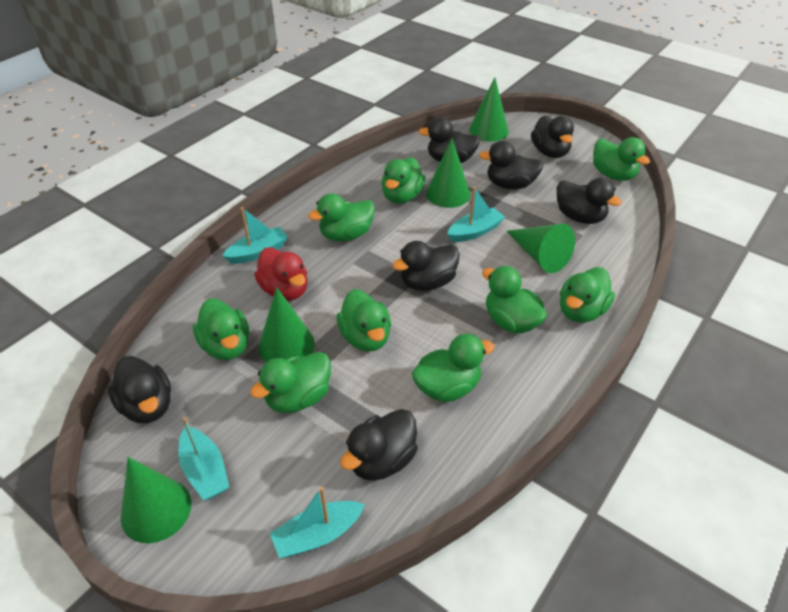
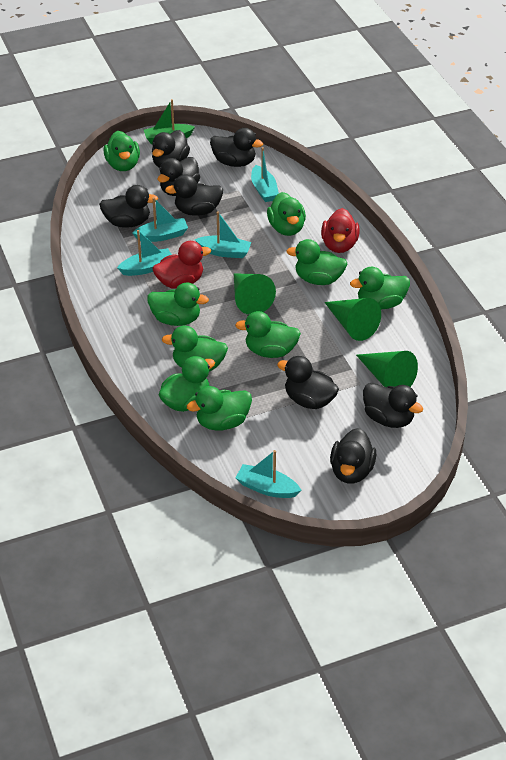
black duck: [108,356,171,423] [340,409,418,481] [392,241,460,291] [418,117,480,163] [479,141,543,189] [531,115,574,158] [557,178,622,224] = 7 -> [99,185,158,228] [152,130,190,168] [158,157,200,196] [165,174,223,216] [210,128,263,167] [277,356,339,409] [330,428,376,483] [363,383,423,428] = 8
green boat: none = 0 -> [144,99,195,144] = 1
green cone: [121,457,192,543] [258,287,315,362] [426,138,470,208] [469,78,509,142] [506,224,575,273] = 5 -> [234,273,276,314] [324,298,381,341] [356,351,418,387] = 3
red duck: [254,247,308,301] = 1 -> [153,241,211,289] [321,208,360,253] = 2
turquoise boat: [178,417,229,500] [223,207,288,264] [270,486,365,558] [447,187,505,242] = 4 -> [117,230,172,276] [132,197,188,242] [195,211,251,258] [236,450,301,498] [251,147,279,202] = 5

